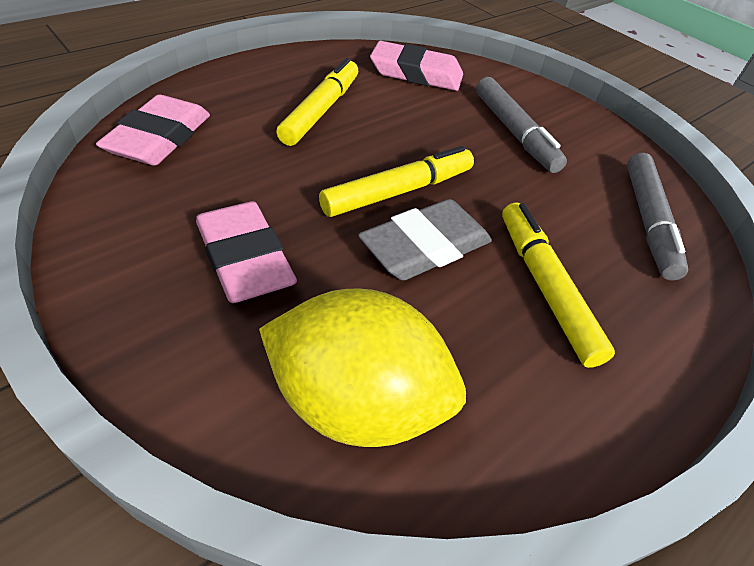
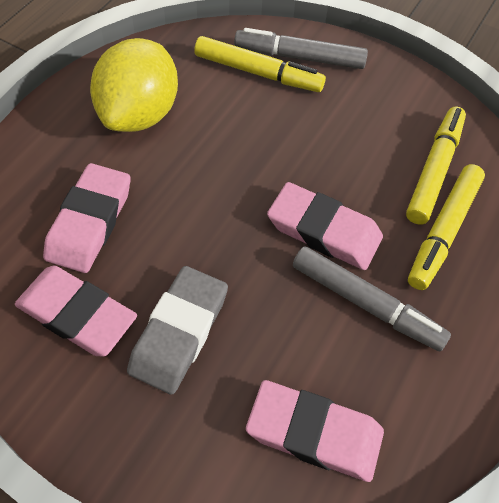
pink eraser: [96,94,210,166] [196,201,297,303] [370,41,463,91] = 3 -> [15,265,137,357] [43,163,131,273] [246,380,384,482] [267,182,383,270] = 4

